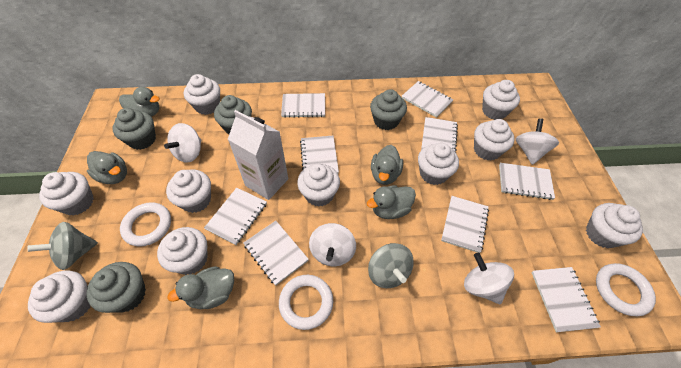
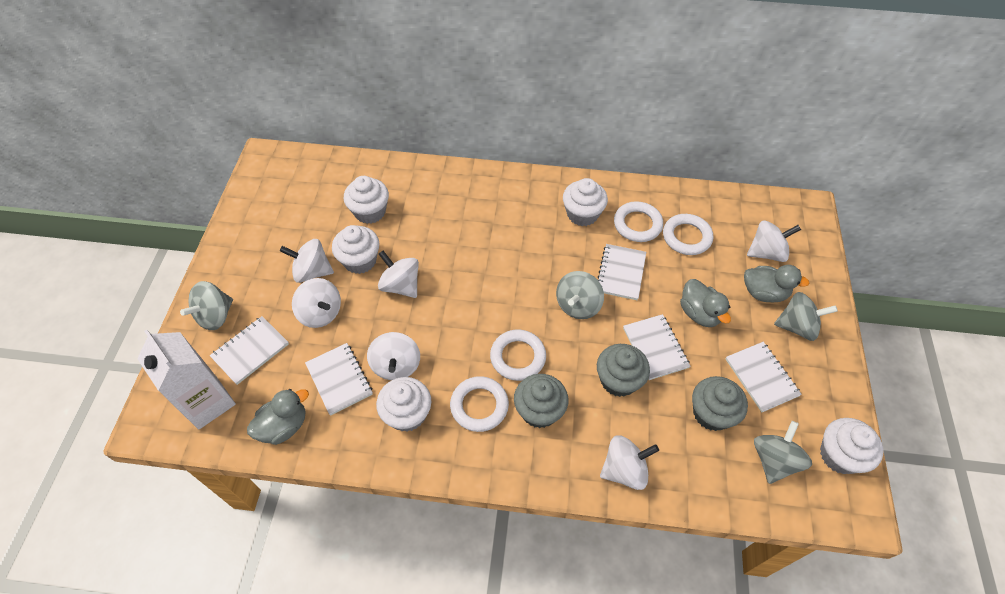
grey cupcake: [87,262,146,313] [112,108,156,150] [214,95,252,134] [370,89,407,130] = 4 -> [514,374,568,428] [597,344,650,397] [692,376,748,431] = 3
grey duck: [87,151,127,184] [119,87,160,117] [167,266,234,309] [367,185,416,219] [371,145,403,185] = 5 -> [247,389,309,445] [680,279,731,327] [744,265,809,302] = 3
grey spinning top: [28,222,98,270] [368,243,414,288] = 2 -> [180,281,233,330] [556,271,604,319] [754,421,812,484] [774,292,838,341] = 4
white cupcake: [28,270,90,323] [39,172,94,216] [157,227,207,275] [166,170,211,213] [184,74,220,115] [297,164,340,207] [418,143,459,185] [474,119,515,161] [482,80,520,120] [586,203,643,248] = 10 -> [332,225,379,274] [344,176,389,224] [376,377,431,432] [563,178,608,226] [820,418,883,474] = 5
white notebook: [204,188,267,245] [243,221,309,286] [281,93,325,118] [300,136,339,173] [402,81,453,118] [421,117,458,153] [441,196,489,253] [499,163,555,200] [532,267,601,332] = 9 -> [210,316,289,385] [305,343,373,416] [598,244,646,300] [623,314,690,380] [726,342,802,412] = 5
white ring: [120,202,171,247] [279,275,333,330] [596,263,656,316] = 3 -> [450,376,509,432] [490,330,546,381] [614,201,663,242] [663,214,713,255] = 4
white spinning top: [164,123,201,163] [309,223,356,266] [464,253,514,304] [516,118,559,165] = 4 -> [280,239,334,283] [292,278,341,328] [367,332,420,380] [378,251,419,298] [600,435,659,490] [747,220,801,262] = 6

